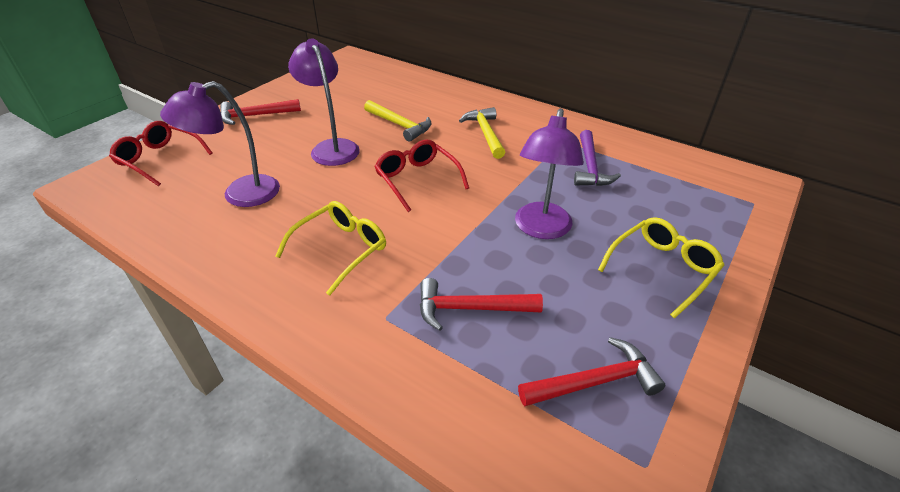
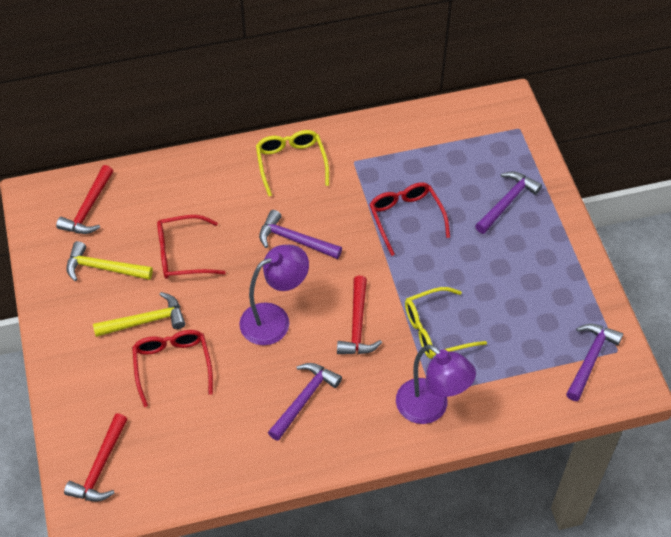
purple hammer: [574,130,621,186] = 1 -> [259,210,342,259] [268,363,342,441] [475,171,542,234] [566,324,623,401] = 4
purple lamp: [160,81,280,207] [288,39,360,166] [515,108,584,239] = 3 -> [239,245,309,345] [396,344,476,424] = 2
red glasses: [109,121,213,186] [374,139,469,212] = 2 -> [132,330,213,407] [157,215,226,279] [369,182,450,256] = 3

